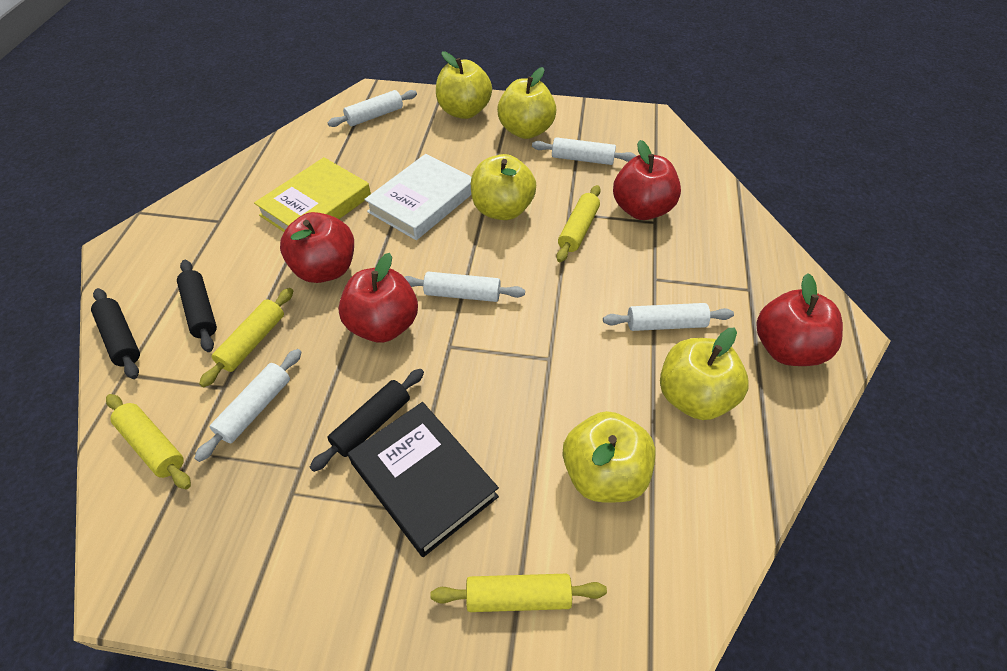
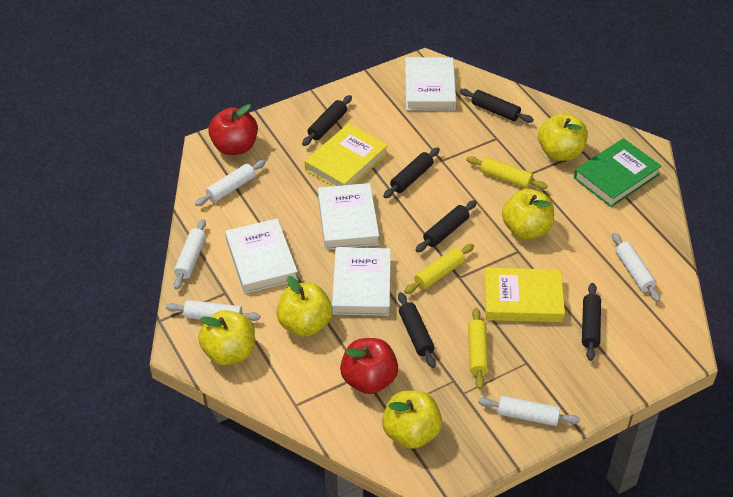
black book: [348,402,499,557] = 1 -> none = 0
black rolling pin: [91,288,140,379] [177,260,217,352] [310,369,424,472] = 3 -> [302,95,352,146] [383,147,440,198] [398,292,436,368] [415,200,477,253] [460,89,534,123] [582,283,601,361] = 6
green book: none = 0 -> [574,138,662,207] = 1
red apple: [280,212,354,283] [338,253,418,343] [613,140,681,220] [756,273,843,366] = 4 -> [208,104,258,155] [340,338,398,394] = 2
white book: [364,154,471,240] = 1 -> [225,218,298,294] [318,183,379,250] [332,247,391,316] [405,57,456,111] = 4
yellow book: [254,157,371,232] = 1 -> [305,123,388,186] [484,268,565,322] = 2
yellow rolling pin: [106,394,191,489] [199,288,293,387] [430,574,607,612] [557,185,601,262] = 4 -> [404,244,474,294] [466,156,548,189] [468,308,489,389] = 3

